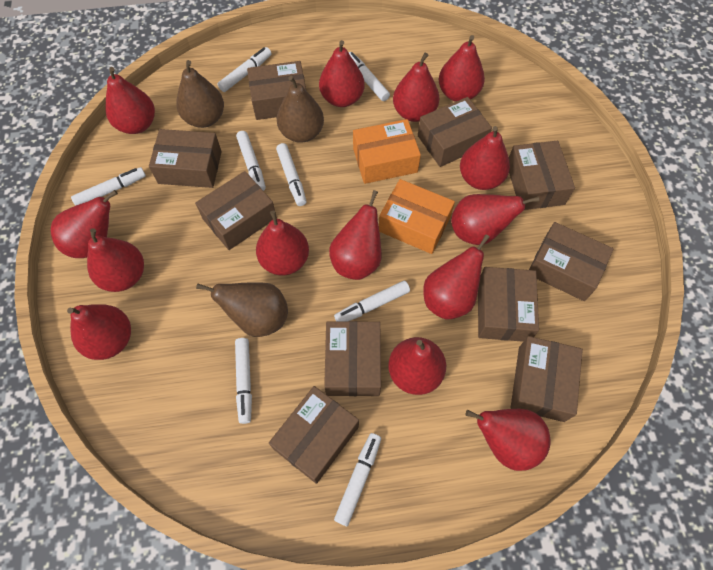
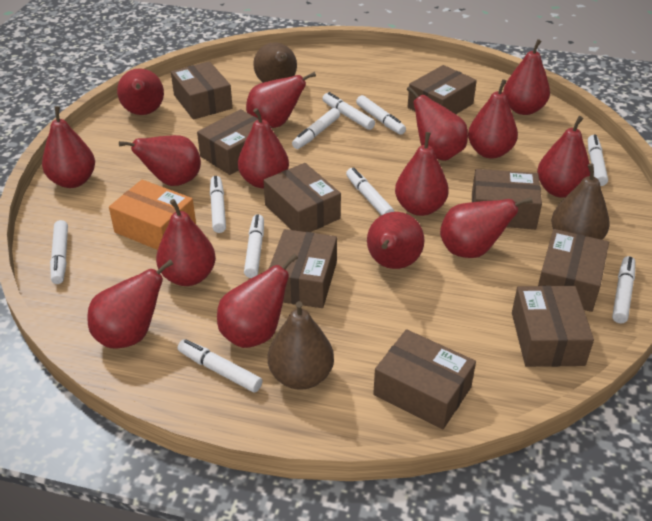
brown box: [149,129,222,188] [195,171,277,250] [247,61,306,120] [269,386,359,484] [324,321,381,396] [418,97,492,167] [478,267,539,342] [509,141,575,210] [511,336,583,422] [529,222,613,301] = 10 -> [171,61,233,120] [197,109,272,175] [263,163,341,232] [269,229,337,308] [373,329,476,430] [408,65,477,114] [472,169,542,229] [512,286,594,367] [538,229,609,312] = 9
orange box: [353,119,421,184] [379,179,455,254] = 2 -> [109,180,196,250] = 1
red pear: [51,190,118,258] [67,304,131,360] [87,228,144,292] [105,67,155,134] [256,210,309,275] [319,40,364,107] [329,190,382,280] [388,337,446,395] [393,53,439,122] [423,234,490,319] [439,35,485,102] [451,194,540,245] [460,126,510,190] [466,409,551,471] = 14 -> [42,106,95,188] [87,259,173,349] [117,68,164,115] [119,135,201,186] [156,199,216,286] [217,254,298,348] [238,108,289,188] [246,72,316,128] [367,212,425,269] [395,132,449,216] [407,86,468,161] [440,197,532,258] [468,79,518,159] [503,39,550,115] [537,116,590,198] = 15
white marker: [71,167,146,206] [218,47,272,92] [235,338,252,424] [236,131,266,191] [276,143,306,206] [334,281,410,322] [334,433,381,526] [349,52,390,101] = 8 -> [50,220,68,284] [178,339,263,393] [210,176,226,233] [244,214,264,278] [292,108,340,149] [322,92,375,130] [346,167,394,215] [356,95,406,135] [588,134,608,186] [612,256,635,323] = 10

